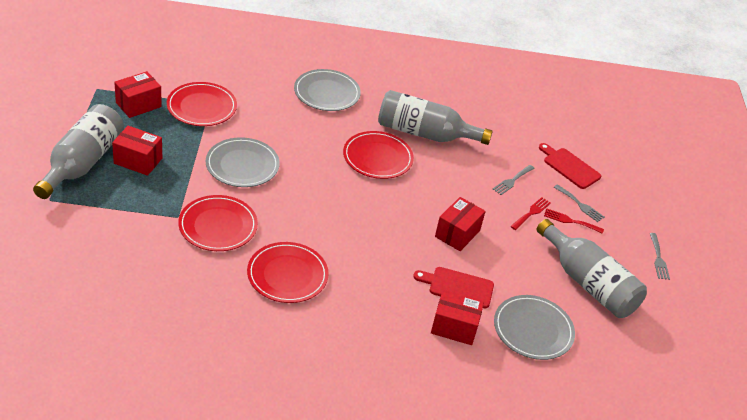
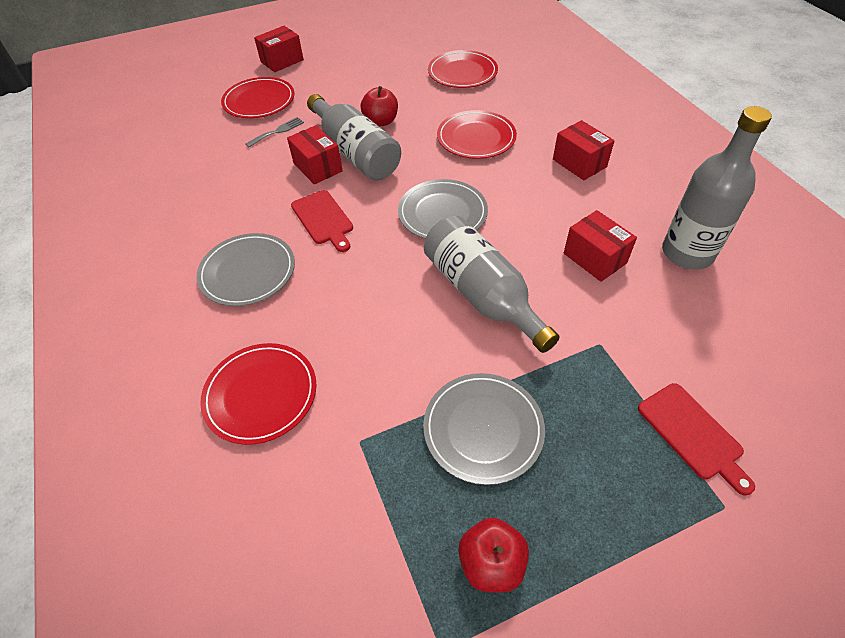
grey fork: [493,165,535,195] [554,184,604,222] [650,233,670,280] = 3 -> [246,117,304,147] = 1
red apple: none = 0 -> [361,86,398,127] [458,518,529,593] = 2
red fork: [510,197,551,230] [544,208,604,234] = 2 -> none = 0

